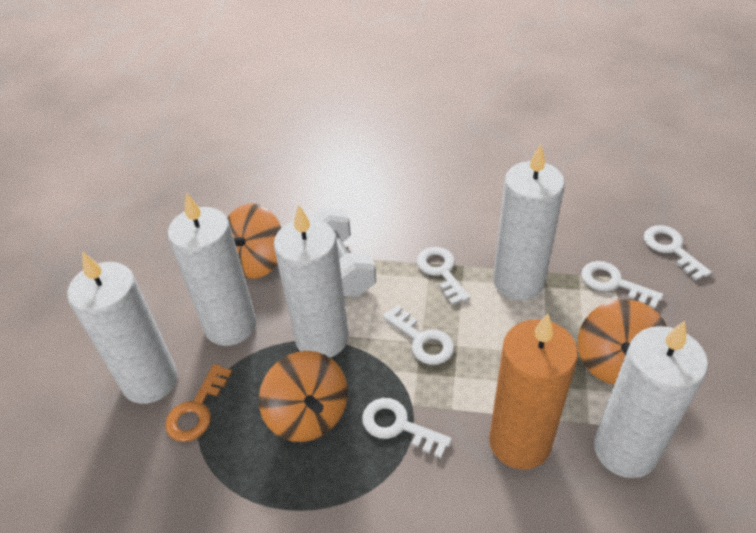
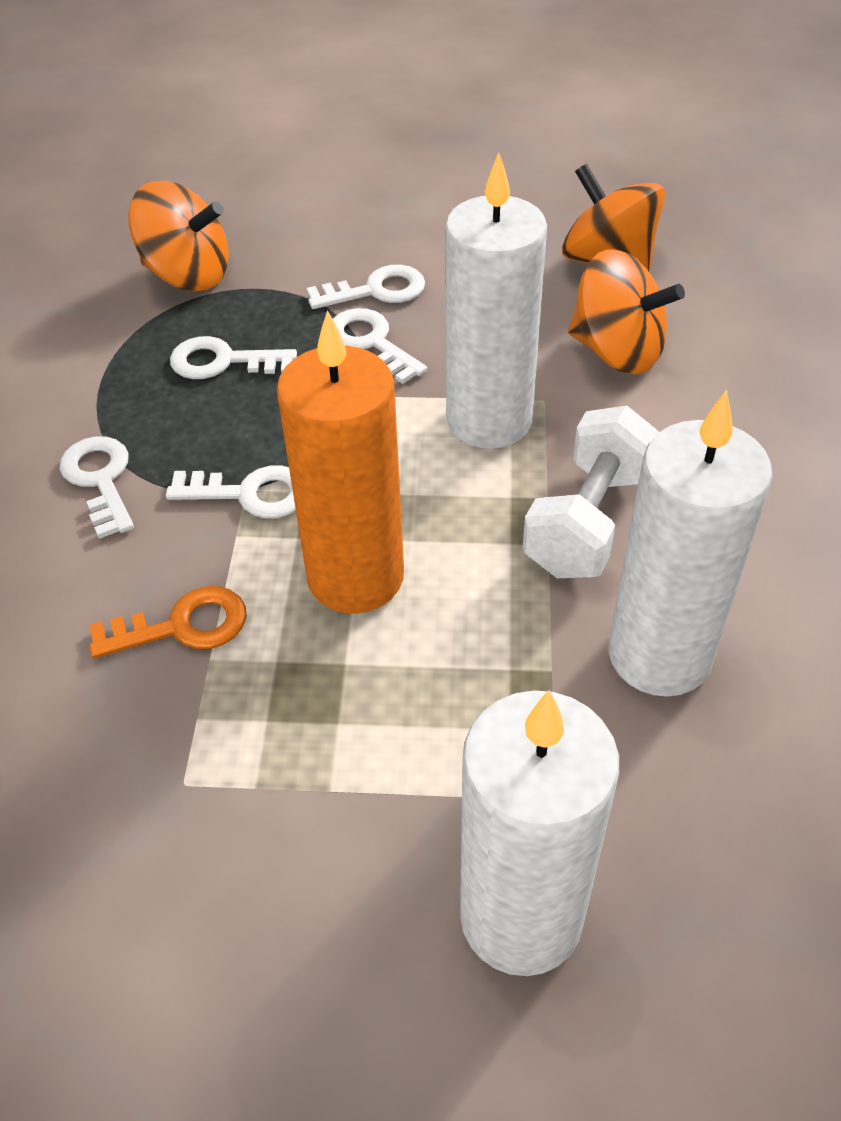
white candle: [67,251,178,404] [168,193,256,346] [273,204,349,358] [493,144,565,300] [594,321,708,478] = 5 -> [445,152,547,449] [460,690,619,976] [609,390,773,697] = 3

